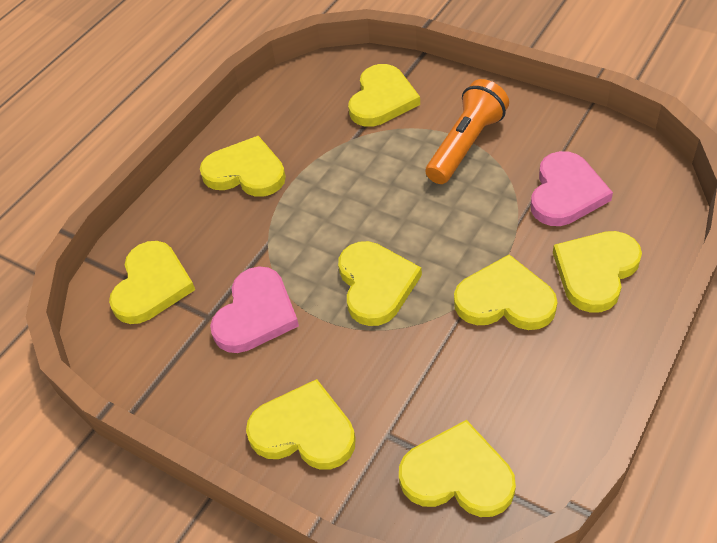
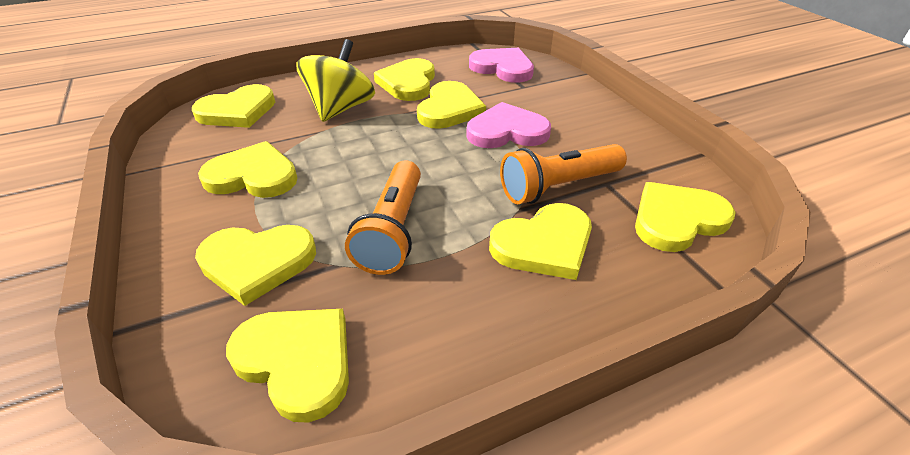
orange flashlight: [426,79,509,184] = 1 -> [345,160,421,275] [500,144,627,204] = 2
yellow spinning top: none = 0 -> [296,39,375,122] = 1

